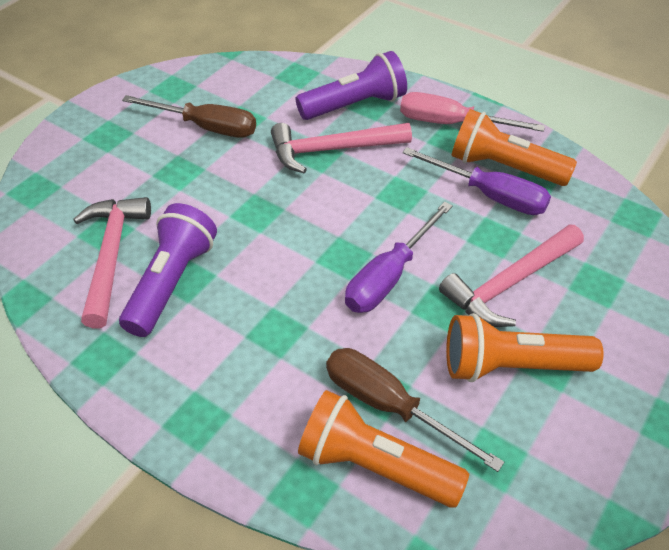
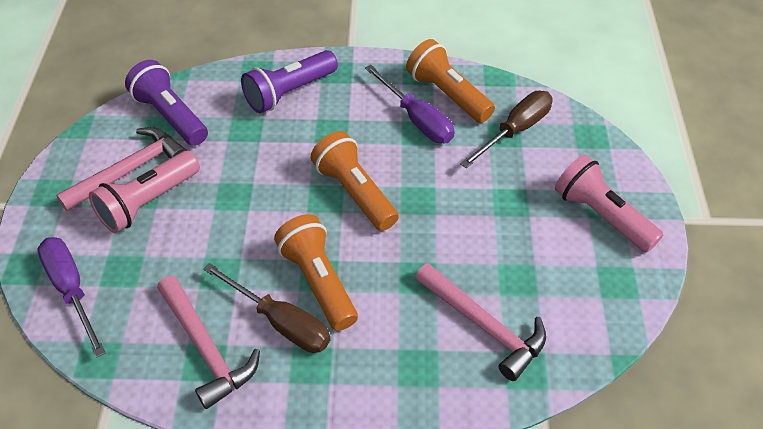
pink flashlight: none = 0 -> [89,151,200,233] [555,155,663,253] = 2
pink screwdriver: [400,92,545,132] = 1 -> none = 0

